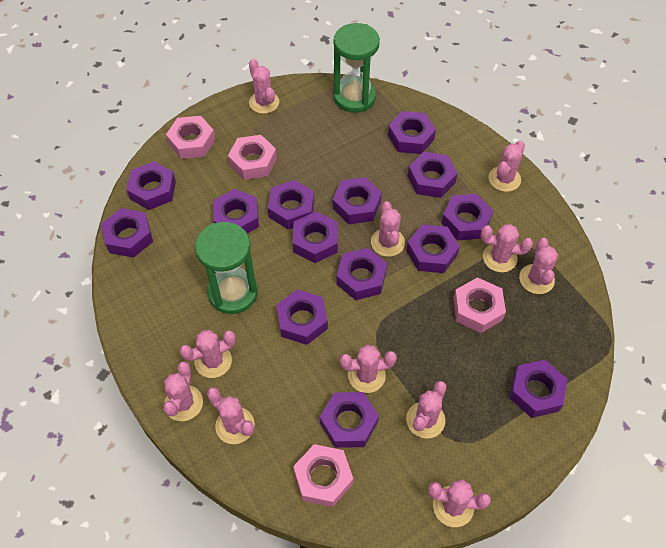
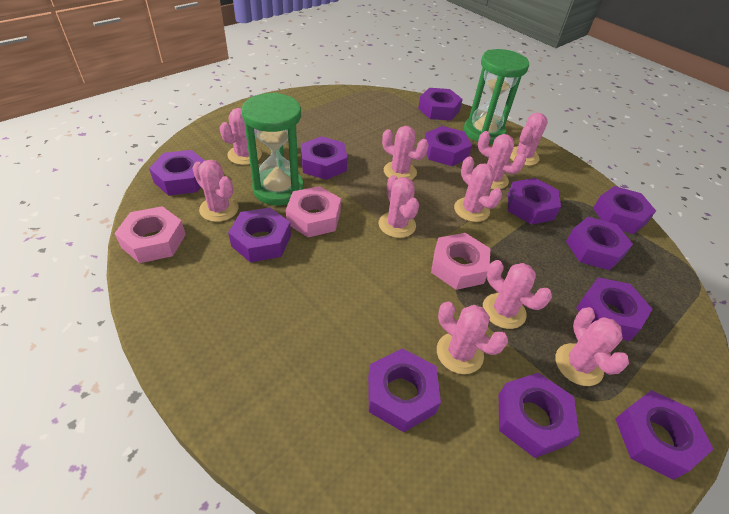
pink cactus: [163,361,203,421] [179,330,236,378] [207,387,255,444] [249,59,279,114] [340,345,397,393] [371,201,405,257] [406,381,447,439] [428,480,491,527] [480,224,533,273] [488,141,525,192] [519,238,558,294] = 11 -> [193,160,239,222] [220,108,262,165] [379,175,419,238] [382,126,429,180] [437,301,508,374] [454,157,502,222] [478,131,526,190] [483,260,552,329] [510,113,548,166] [556,307,629,386] = 10
pink nut: [166,116,215,159] [228,135,277,180] [293,444,353,507] [453,277,506,333] = 4 -> [114,206,186,263] [286,186,341,237] [431,233,491,290] = 3
purple nut: [101,208,153,258] [127,161,176,210] [213,189,259,234] [268,180,314,229] [276,289,328,345] [293,212,338,263] [320,392,379,448] [333,177,382,224] [336,248,387,300] [388,111,436,154] [406,224,460,273] [408,152,458,198] [441,194,493,241] [509,360,567,418] = 14 -> [149,150,205,196] [228,207,291,263] [301,136,347,180] [368,348,441,432] [418,88,463,121] [425,126,472,166] [499,372,579,458] [508,178,561,225] [566,217,633,270] [576,277,652,341] [593,186,656,234] [615,390,713,480] = 12

